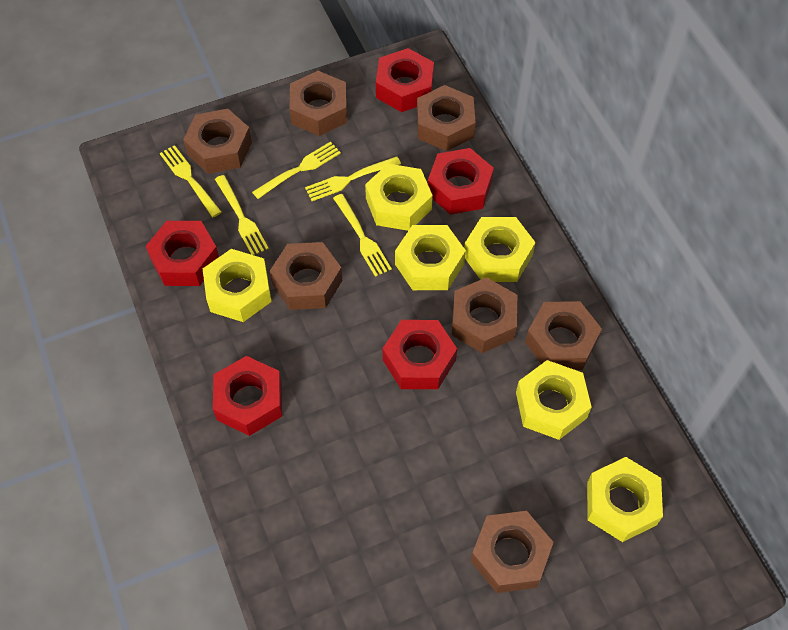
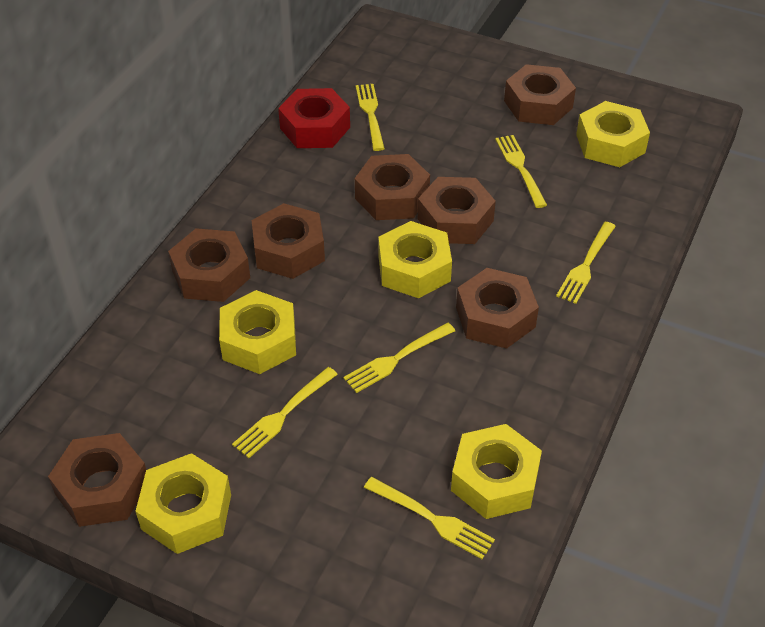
red nut: [146,221,219,286] [213,356,282,436] [376,48,434,112] [383,320,457,389] [428,148,494,215] = 5 -> [278,88,350,148] = 1
yellow fork: [160,145,221,217] [215,175,269,255] [252,141,341,199] [305,156,401,201] [333,194,392,277] = 5 -> [232,367,338,458] [343,323,455,393] [356,84,385,151] [364,477,495,559] [495,135,547,208] [556,222,616,304] = 6
yellow nut: [203,249,272,322] [365,164,433,231] [395,225,466,290] [464,217,536,282] [516,360,592,440] [587,457,663,542] = 6 -> [136,453,231,554] [219,290,296,374] [378,221,452,298] [451,424,542,519] [576,101,650,167] = 5

